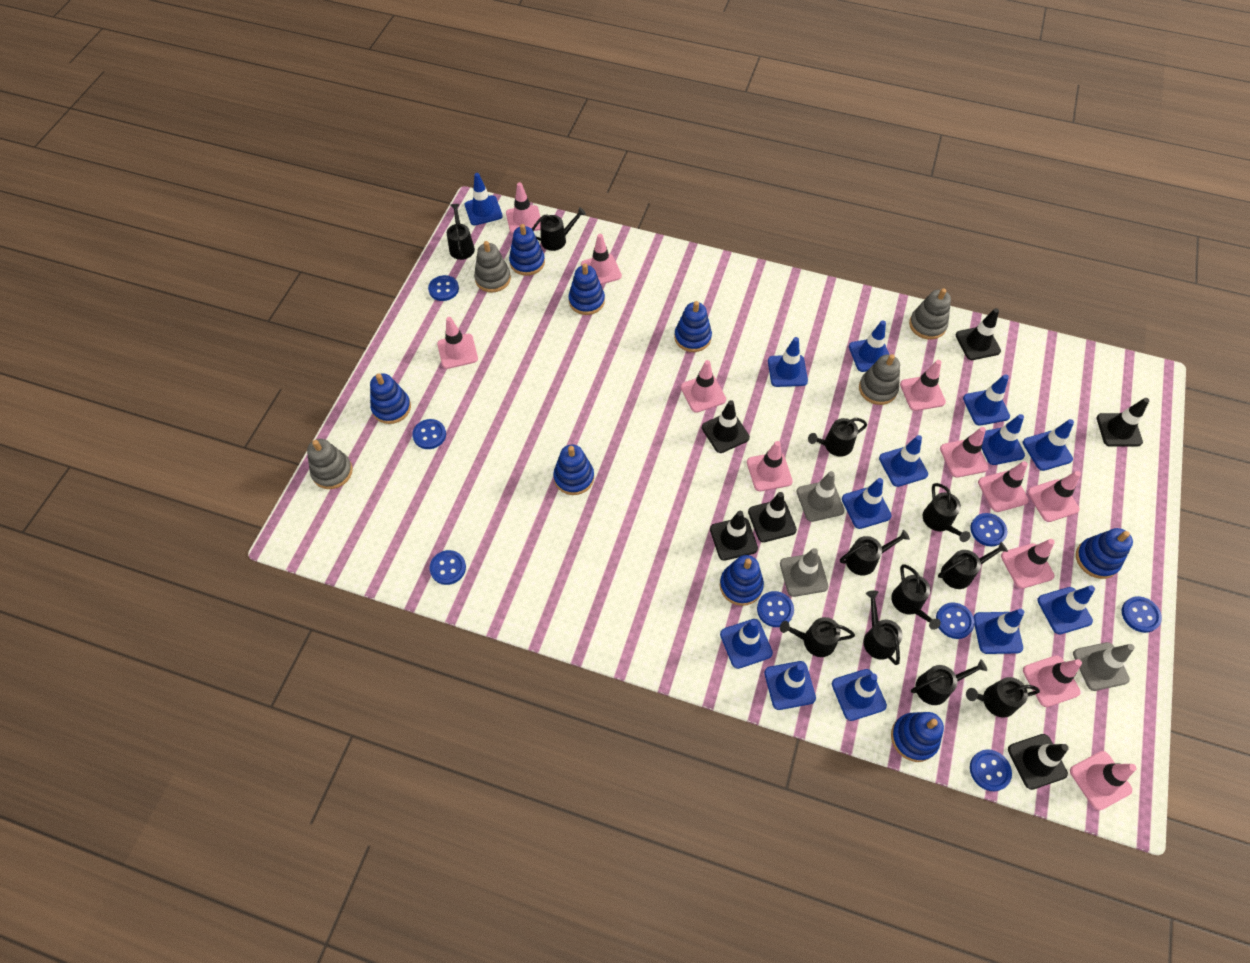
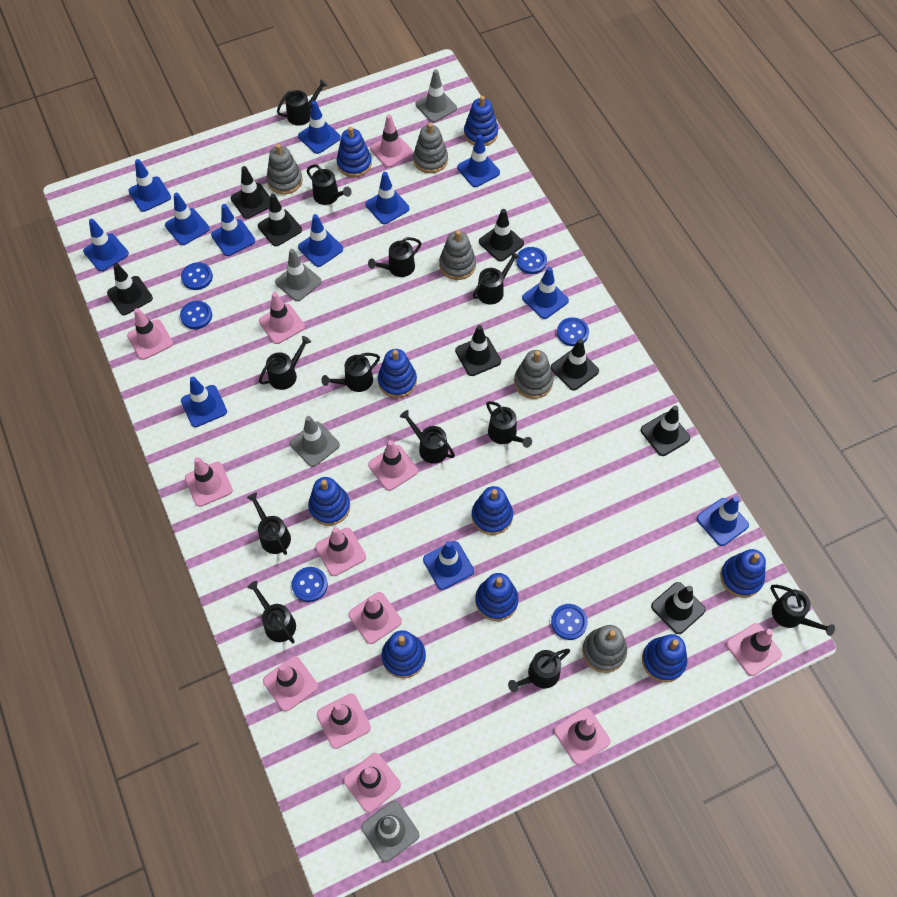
black traffic cone: [702,400,750,453] [710,511,758,561] [748,492,797,542] [956,308,1001,360] [1008,734,1069,790] [1097,398,1149,447] = 6 -> [107,263,153,315] [231,166,270,219] [258,194,302,246] [455,325,501,376] [479,209,524,262] [551,339,599,391] [641,405,690,456] [651,582,706,634] = 8
black watering can: [447,204,475,260] [532,207,586,251] [780,617,855,657] [808,418,867,457] [840,530,910,575] [863,590,903,665] [891,564,941,630] [911,659,987,705] [923,483,970,542] [938,542,1008,589] [966,677,1040,717] = 11 -> [247,492,291,555] [247,581,296,643] [259,336,311,390] [277,79,328,126] [306,164,352,205] [321,353,380,392] [368,237,421,277] [400,410,455,464] [473,252,520,304] [486,401,532,448] [508,649,570,692] [770,585,835,636] = 12
blue button: [412,419,446,449] [428,275,459,301] [429,550,466,585] [757,591,794,627] [936,602,975,639] [970,513,1007,546] [970,750,1012,791] [1122,596,1162,633] = 8 -> [180,301,212,329] [181,262,213,290] [292,567,328,602] [516,247,547,274] [551,604,588,640] [557,317,589,346] = 6
blue stacking toy: [370,373,411,424] [509,224,545,276] [553,445,594,495] [568,264,605,315] [674,301,712,352] [720,555,764,606] [891,712,944,762] [1076,528,1133,579] = 8 -> [308,477,350,526] [337,127,372,177] [378,349,417,398] [382,630,426,678] [464,96,498,146] [472,486,513,535] [475,573,519,621] [642,634,688,682] [720,549,766,598] = 9
blue traffic cone: [465,173,503,225] [720,619,773,669] [764,661,816,710] [768,337,808,387] [832,669,887,721] [842,478,892,529] [849,320,889,372] [879,435,928,487] [963,374,1010,426] [973,609,1024,654] [982,414,1025,465] [1023,419,1074,471] [1037,585,1095,635] = 13 -> [83,219,129,271] [128,159,171,212] [165,193,210,245] [181,377,227,427] [211,204,255,256] [298,101,341,154] [298,214,343,267] [366,172,409,224] [423,541,474,590] [457,135,500,187] [522,267,569,319] [697,496,749,546] = 12
grey stacking toy: [307,439,353,489] [474,241,511,293] [859,354,900,405] [909,288,951,340] = 4 -> [267,144,303,195] [413,123,448,173] [439,230,476,280] [514,350,553,399] [582,625,627,673] = 5
grey traffic cone: [780,548,828,597] [796,471,845,522] [1073,642,1134,691] = 3 -> [275,249,322,301] [290,416,340,467] [361,801,419,862] [415,69,457,122] = 4

